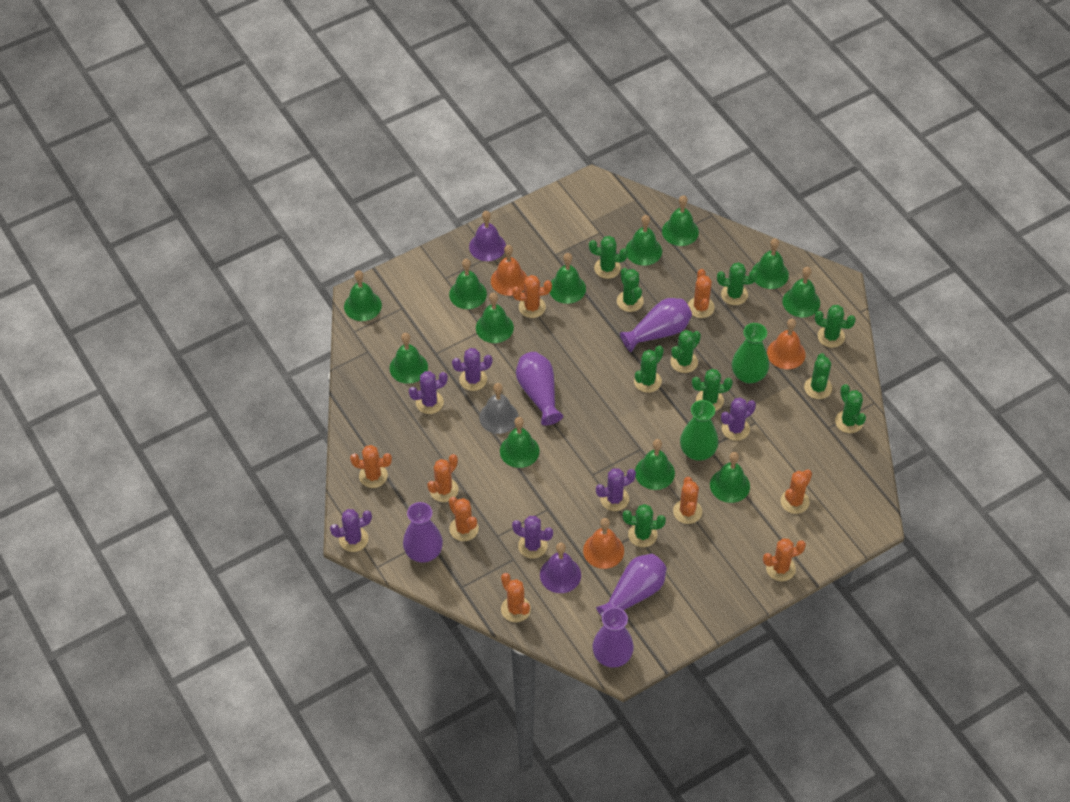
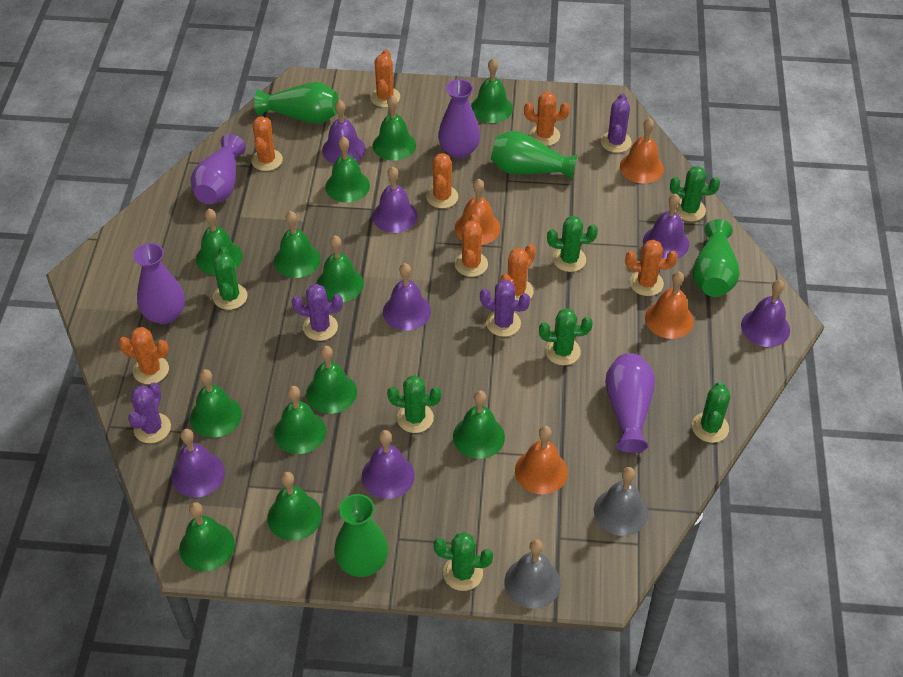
green cactus: [589,236,628,279] [617,268,644,312] [623,504,666,547] [634,346,664,393] [670,330,701,373] [692,369,733,411] [717,262,757,305] [804,353,832,399] [815,305,856,348] [835,384,866,433] = 10 -> [213,246,248,310] [387,375,442,433] [433,532,493,591] [539,308,593,365] [547,216,598,272] [670,166,720,222] [692,382,730,443] = 7
green vase: [680,400,719,461] [732,323,769,384] = 2 -> [254,82,338,124] [334,494,388,577] [491,131,578,180] [692,219,740,297] = 4
grey bell: [479,383,519,434] = 1 -> [505,539,561,609] [594,467,648,536] = 2
orange bell: [491,245,527,296] [583,518,624,569] [767,319,806,369] = 3 -> [455,179,501,245] [515,426,568,494] [620,118,664,184] [645,271,694,339] = 4
orange cactus: [350,445,392,488] [427,454,458,502] [449,497,479,541] [501,573,531,622] [512,275,552,318] [673,477,702,524] [688,269,715,318] [763,538,806,581] [781,469,812,514] = 9 -> [119,327,169,384] [251,116,283,171] [370,49,400,107] [426,153,458,208] [455,214,488,277] [500,244,536,300] [524,92,570,146] [625,240,678,296] = 8
purple bell: [469,211,506,261] [540,543,581,593] = 2 -> [172,429,225,497] [322,100,366,164] [361,430,415,499] [372,166,418,233] [383,263,431,330] [643,193,689,259] [741,280,790,347] = 7
purple cactus: [330,509,372,552] [409,371,448,414] [452,348,492,391] [512,516,553,559] [596,468,636,511] [721,398,756,441] = 6 -> [128,382,171,443] [292,284,343,341] [480,280,530,337] [601,94,632,153] = 4
purple vase: [403,502,443,563] [516,352,563,425] [592,607,634,668] [596,554,667,616] [620,298,692,352] = 5 -> [133,243,185,324] [190,134,246,204] [438,79,480,159] [605,353,655,453] = 4

